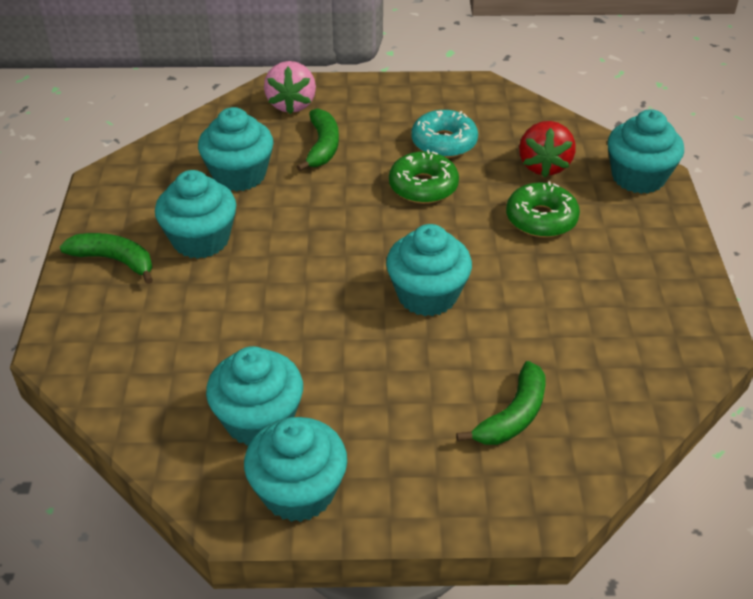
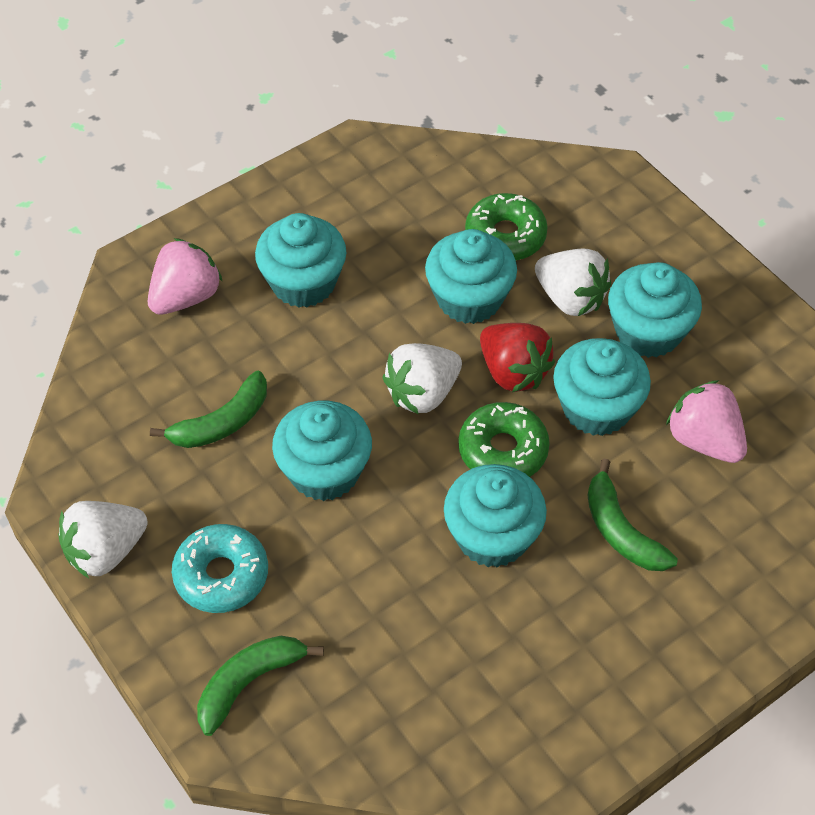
pink strawberry: [264,61,316,114] = 1 -> [148,238,223,315] [666,380,747,463] = 2
white strawberry: none = 0 -> [58,501,148,578] [383,343,462,415] [535,249,611,316] = 3

